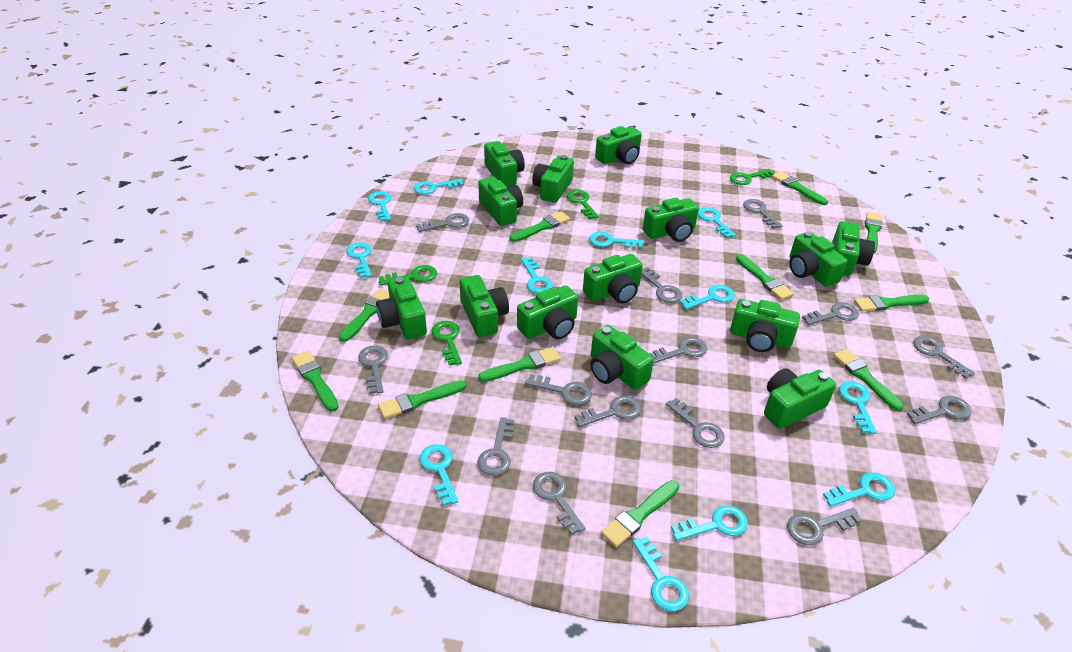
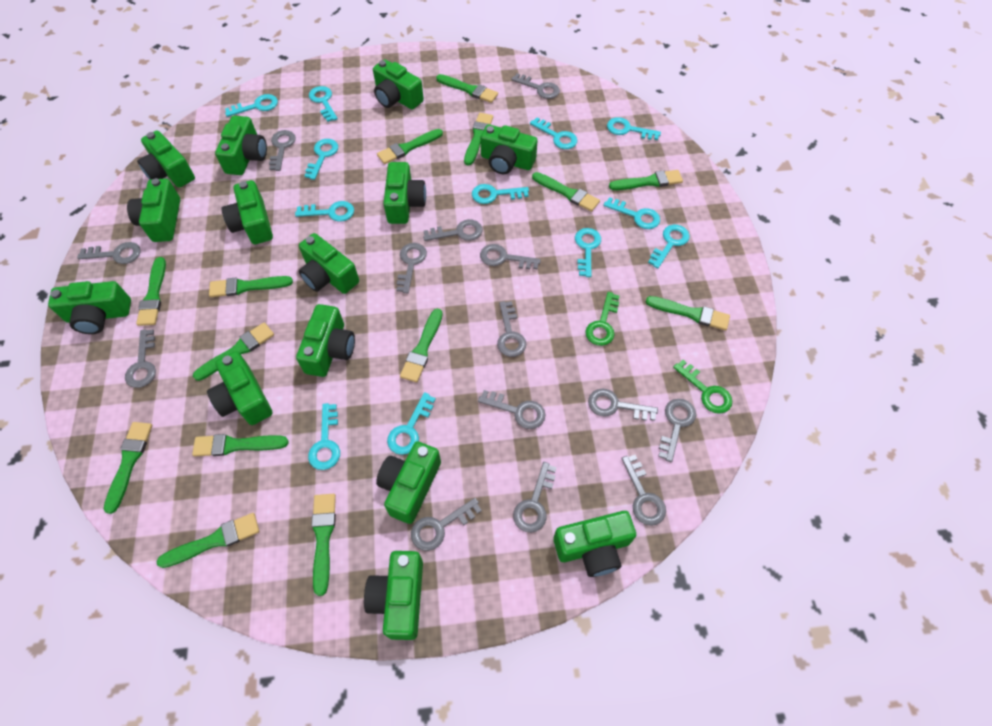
green brush: [292,351,339,412] [339,288,389,342] [378,380,466,419] [478,347,561,382] [510,212,570,242] [601,480,679,547] [736,254,794,300] [772,171,828,205] [833,349,904,411] [854,294,929,312] [865,212,882,253] = 11 -> [104,422,152,514] [136,257,166,326] [156,513,259,568] [192,434,289,456] [193,323,274,381] [209,276,293,297] [311,494,336,596] [377,129,443,164] [400,308,443,382] [436,74,498,103] [464,113,493,166] [532,172,600,212] [609,170,683,190] [646,296,730,330] = 14
green key: [379,265,437,286] [431,321,462,366] [567,190,599,219] [730,169,775,185] = 4 -> [585,292,619,346] [673,360,732,414] = 2

